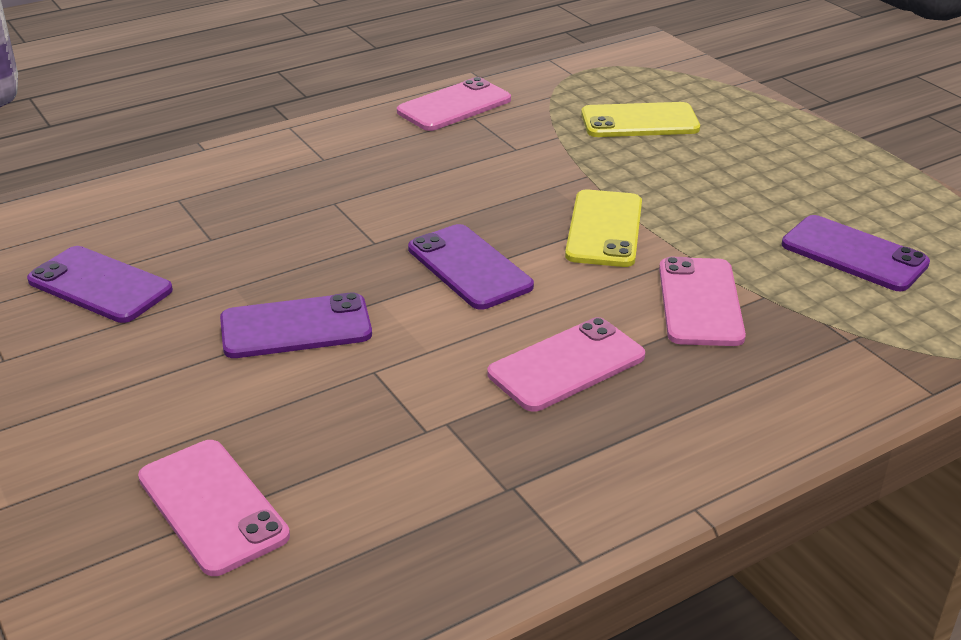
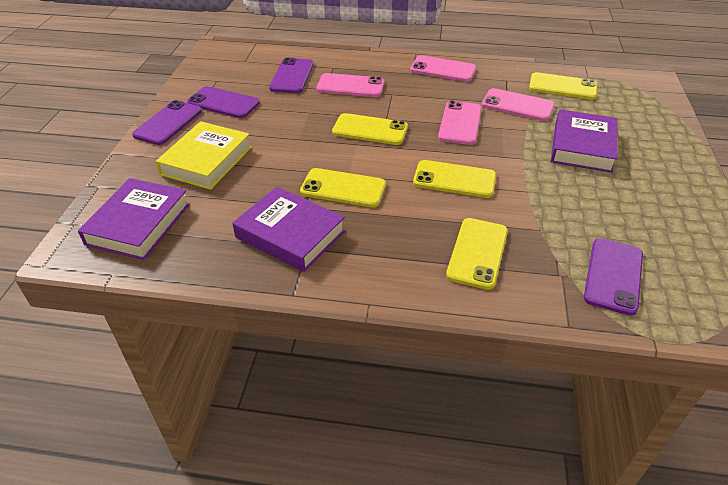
purple book: none = 0 -> [78,178,190,260] [233,187,345,272] [551,109,618,173] = 3
yellow book: none = 0 -> [156,121,252,190] = 1
yellow phone: [565,189,642,267] [581,102,700,137] = 2 -> [300,168,386,208] [332,113,408,145] [413,160,496,198] [446,218,508,290] [529,72,597,100] = 5

